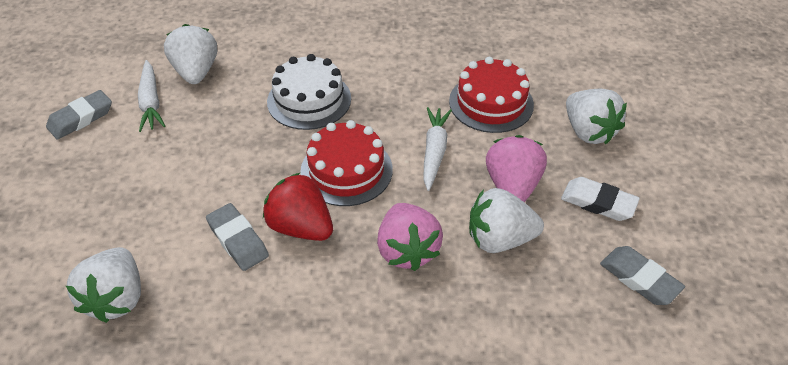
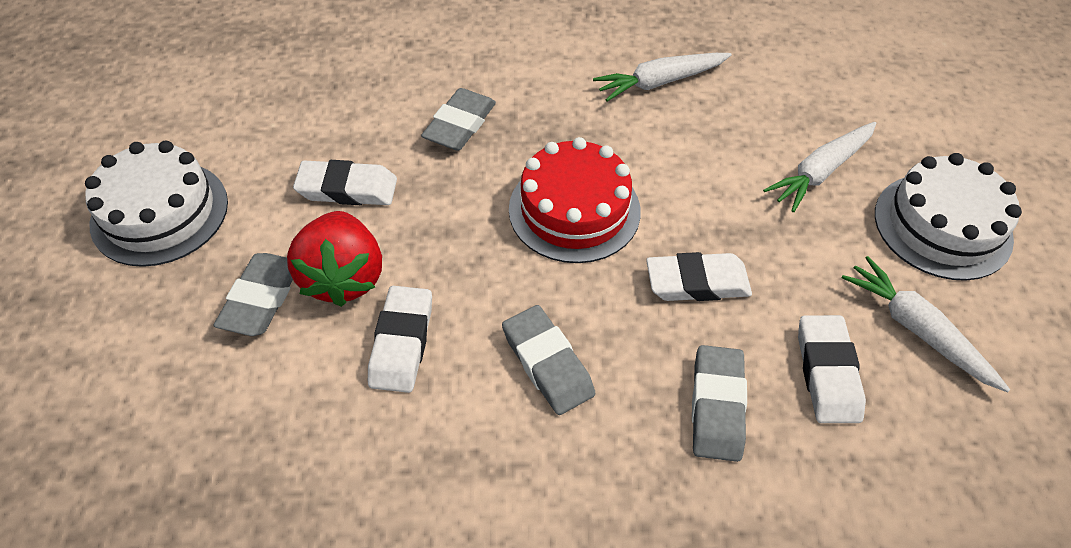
grey eraser: [46,90,112,140] [206,203,269,271] [600,246,685,305] = 3 -> [213,253,293,336] [421,88,496,151] [502,305,595,415] [692,345,747,462] = 4
pink strawberry: [377,203,443,271] [486,135,547,202] = 2 -> none = 0
red cake: [300,120,393,206] [449,57,534,133] = 2 -> [509,137,641,263] = 1
white cake: [267,54,351,130] = 1 -> [85,141,228,267] [875,153,1022,281] = 2
white carrot: [138,60,165,132] [423,107,452,191] = 2 -> [593,53,732,102] [763,122,876,213] [842,256,1010,392] = 3
white eraser: [561,177,640,221] = 1 -> [293,160,397,205] [368,286,432,393] [646,252,752,301] [798,315,866,423] = 4
white strawberry: [66,247,141,323] [164,24,217,84] [469,188,544,253] [566,89,627,144] = 4 -> none = 0

